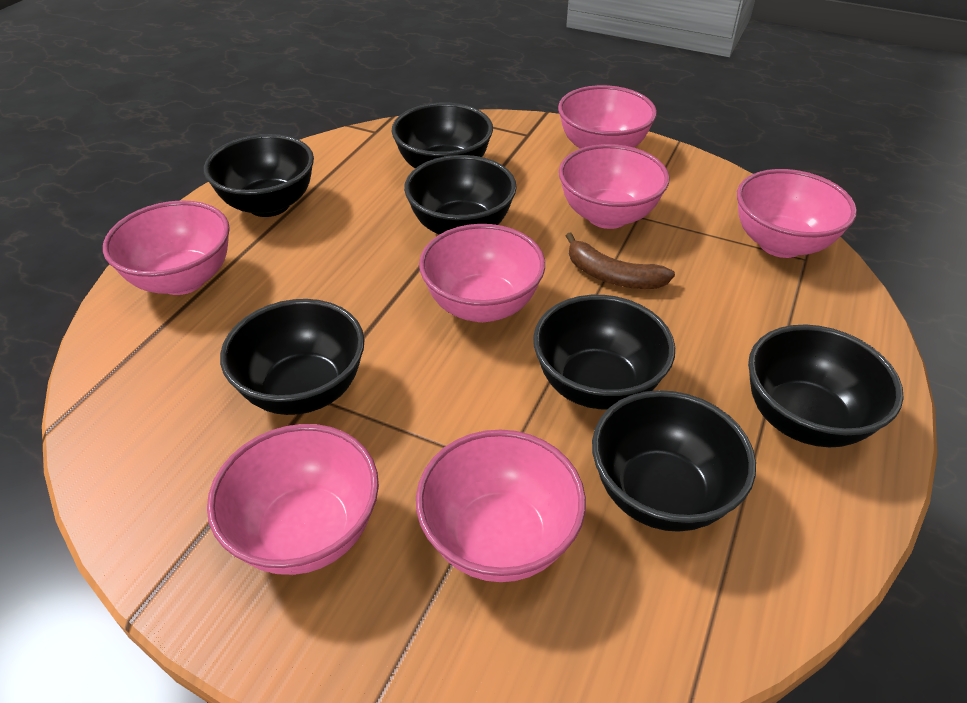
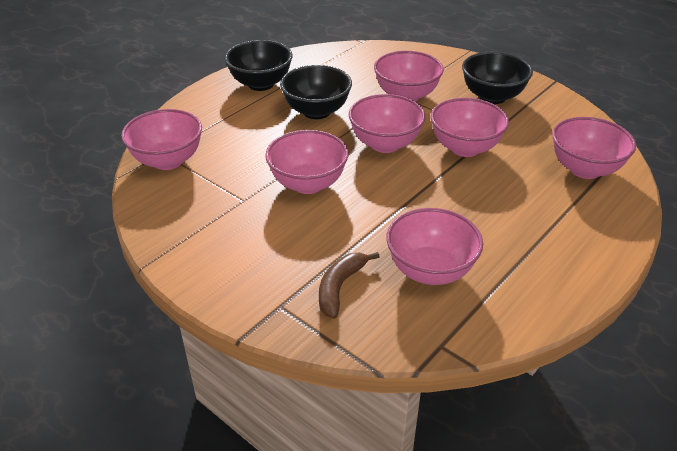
black bowl: [204,134,314,217] [220,299,365,415] [391,103,493,169] [404,155,517,235] [533,295,675,409] [592,390,756,532] [748,324,904,447] = 7 -> [225,40,293,91] [280,65,352,119] [462,52,533,104] = 3

